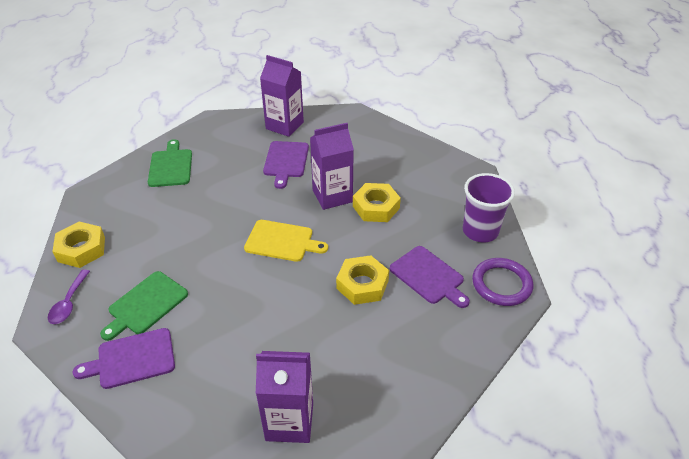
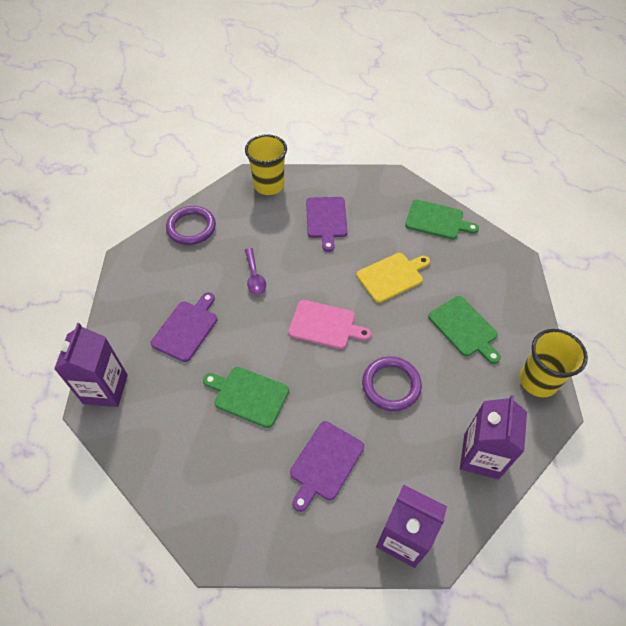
green cutting board: [100,271,188,341] [148,139,192,187] = 2 -> [203,367,289,428] [405,200,479,239] [428,296,501,364] = 3
pink cutting board: none = 0 -> [288,300,371,349] = 1
purple cup: [463,173,515,242] = 1 -> none = 0
purple ring: [472,258,533,306] = 1 -> [166,206,216,245] [362,356,422,411] = 2
yellow cup: none = 0 -> [245,134,287,195] [520,329,588,397] = 2
yellow nut: [52,221,105,268] [336,255,389,305] [353,183,401,222] = 3 -> none = 0

